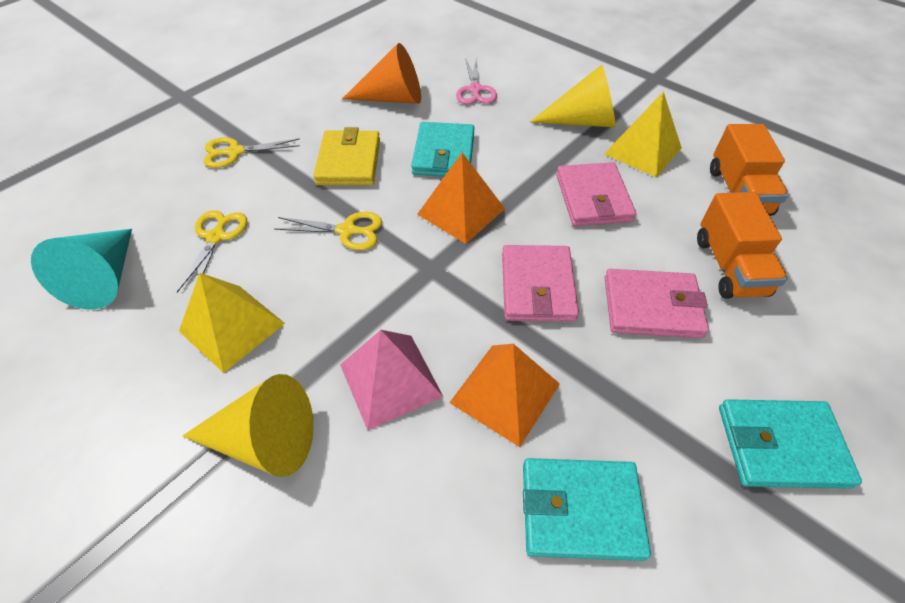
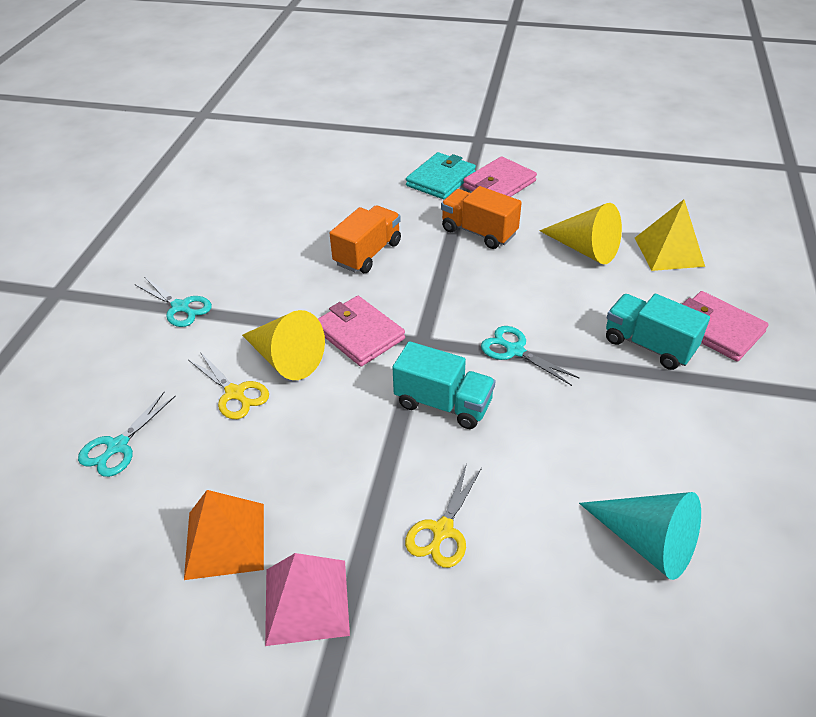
orange cone: [342,43,421,104] = 1 -> none = 0
orange pyramid: [417,153,505,244] [449,344,560,447] = 2 -> [184,490,264,580] = 1
pink scissors: [456,57,497,104] = 1 -> none = 0
turquoise scissors: none = 0 -> [78,392,175,477] [134,277,212,327] [481,326,579,386] = 3
turquoise truck: none = 0 -> [392,341,496,429] [606,294,710,370] = 2
turquoise wallet: [411,122,475,176] [523,458,651,561] [719,399,862,489] = 3 -> [406,152,476,200] = 1
yellow pyramid: [179,273,285,373] [604,91,682,178] = 2 -> [635,200,705,271] = 1
yellow scissors: [177,210,247,292] [204,137,300,168] [274,212,382,250] = 3 -> [188,352,269,419] [405,463,482,568] = 2
yellow wallet: [313,127,380,185] = 1 -> none = 0

